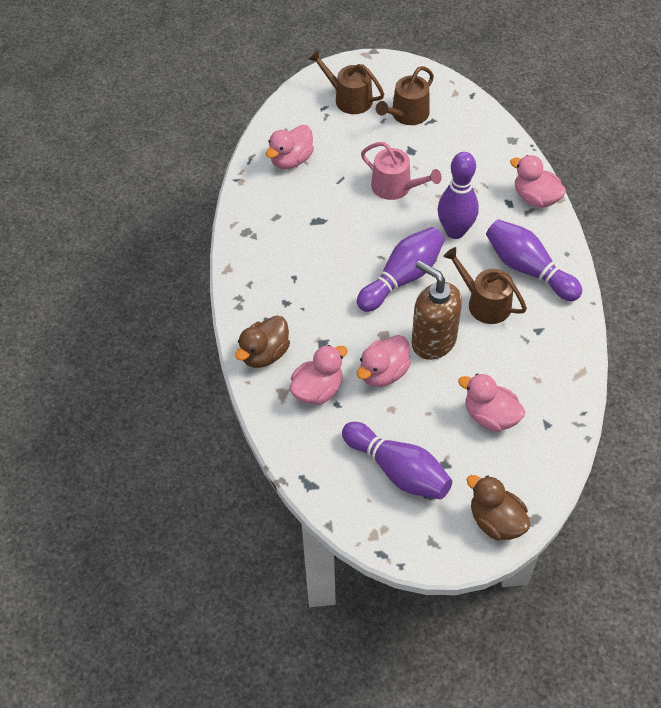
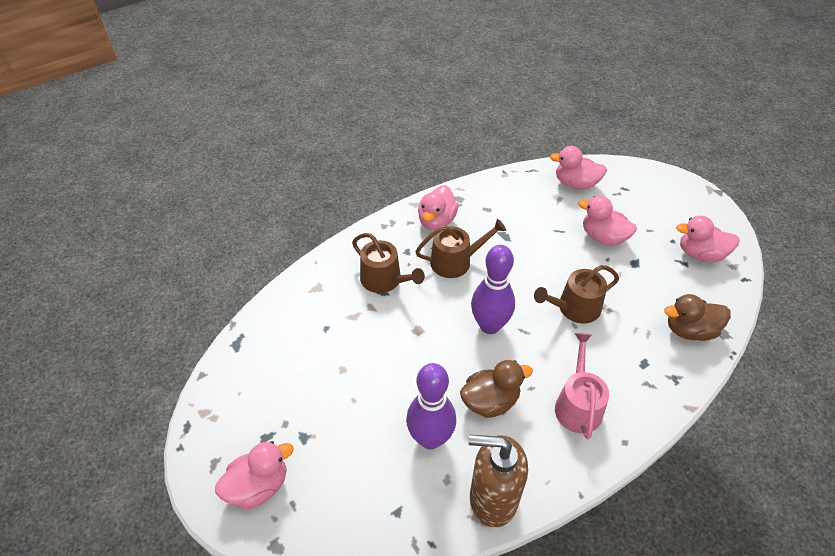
purple bowling pin: [342,422,452,499] [357,227,445,312] [438,152,479,239] [486,219,582,301] = 4 -> [406,363,456,449] [471,245,515,334] = 2

